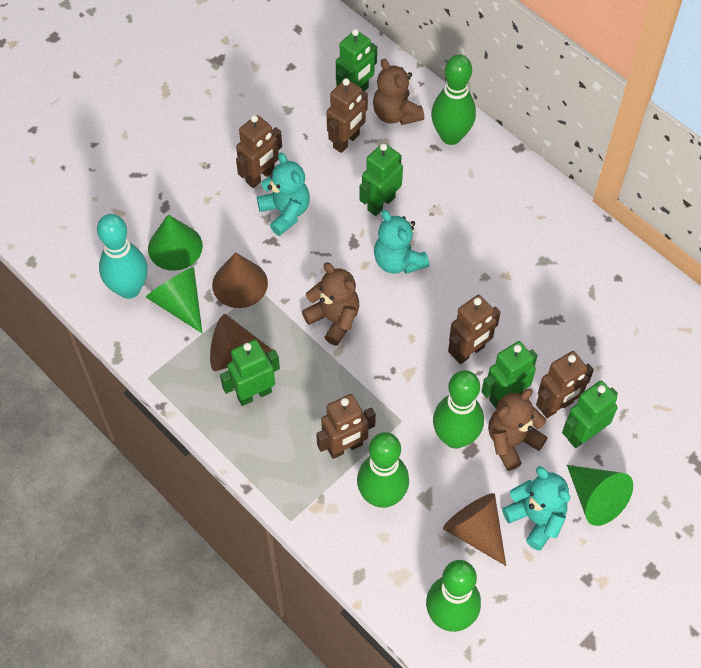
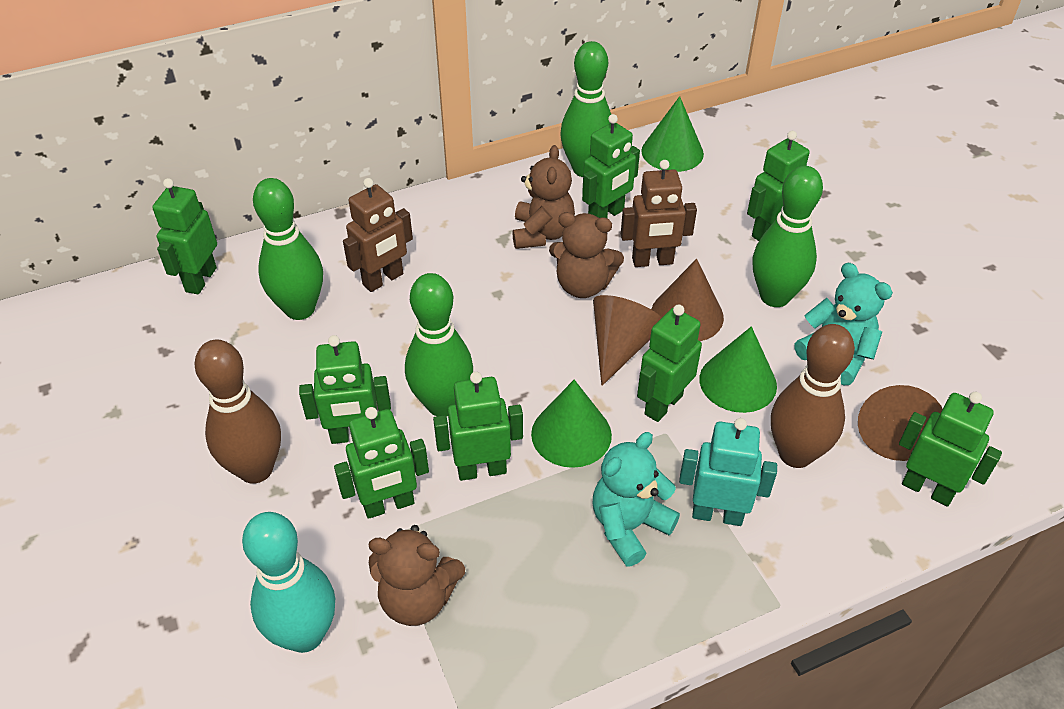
brown bowling pin: none = 0 -> [194,339,281,484] [771,324,855,468] = 2
brown robot: [236,115,282,188] [316,394,376,459] [326,78,368,153] [448,295,501,364] [536,351,594,418] = 5 -> [343,178,413,292] [621,160,697,267] = 2
green robot: [220,340,280,406] [336,29,377,91] [359,143,403,216] [481,341,538,408] [562,381,618,448] = 5 -> [152,178,217,294] [299,335,391,444] [334,407,429,519] [433,372,523,481] [582,114,640,218] [637,305,702,422] [747,131,809,241] [899,392,1002,507] = 8
turquoise robot: none = 0 -> [679,418,777,526] = 1
turquoise teddy bear: [257,153,310,236] [374,210,429,274] [502,466,570,551] = 3 -> [593,432,680,567] [795,263,893,385] = 2

